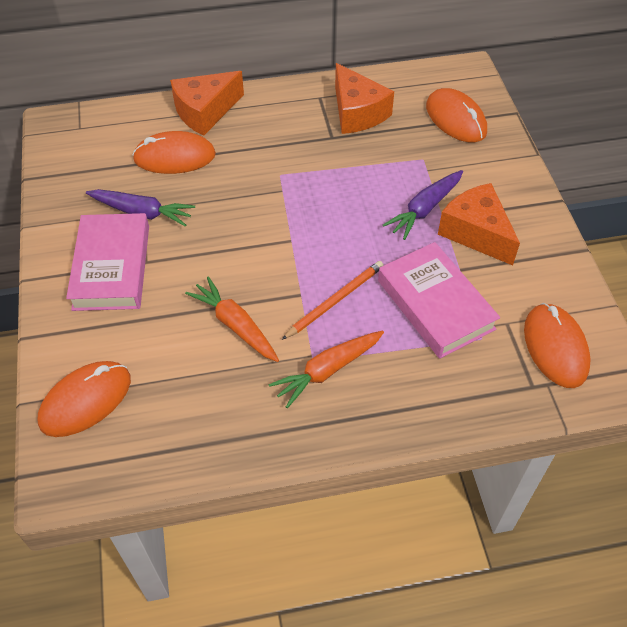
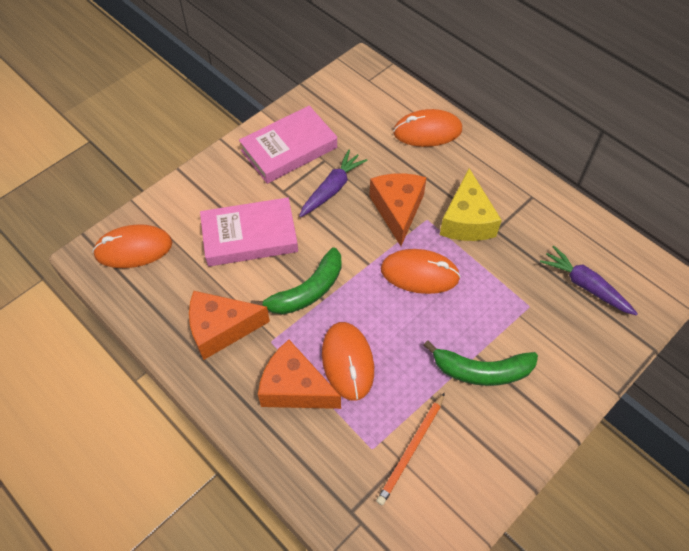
green banana: none = 0 -> [251,247,342,315] [423,340,538,386] = 2
orange carrot: [185,276,279,362] [268,331,384,408] = 2 -> none = 0
yellow cheese: none = 0 -> [440,168,502,241] = 1

